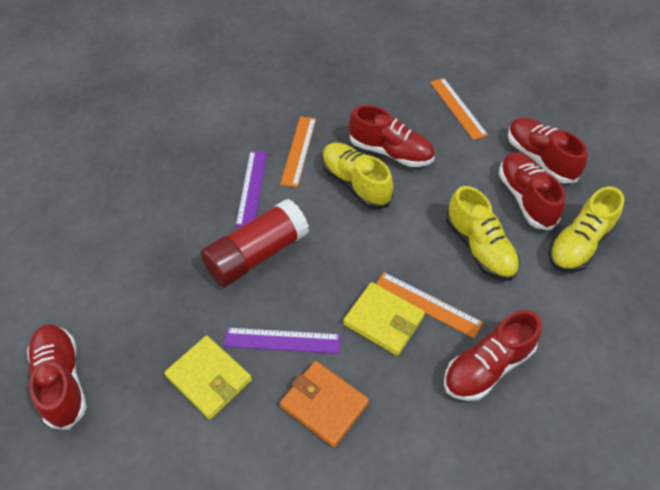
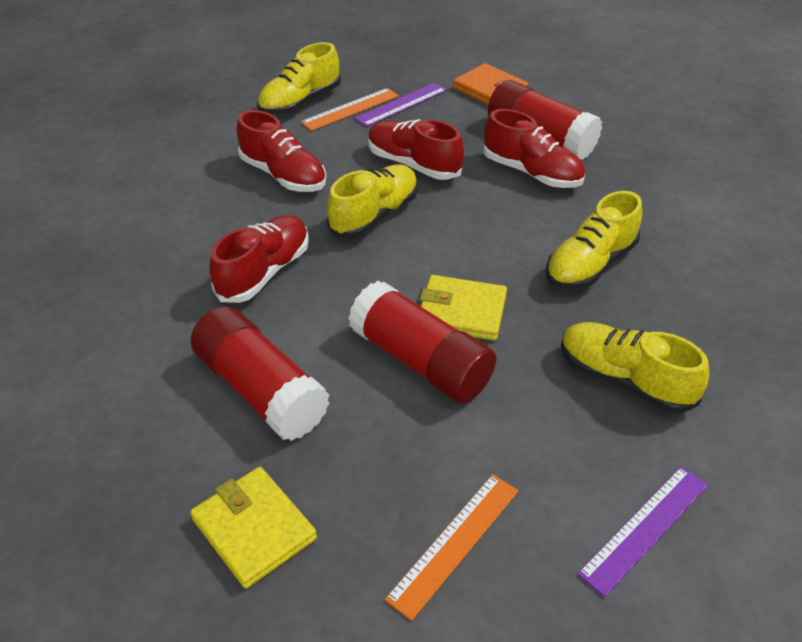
orange ruler: [280,116,316,187] [376,272,483,338] [430,78,488,140] = 3 -> [301,88,399,131] [385,474,518,621] = 2
red glue stick: [201,199,309,287] = 1 -> [191,306,330,441] [348,281,496,404] [488,80,602,160] = 3
red shoe: [27,324,87,429] [349,105,435,167] [444,310,542,401] [499,152,565,230] [508,117,588,183] = 5 -> [209,215,309,303] [237,110,326,192] [368,119,464,180] [484,109,585,188] = 4
yellow shoe: [322,142,393,209] [446,186,520,281] [548,187,624,272] = 3 -> [257,42,341,115] [327,165,418,238] [546,191,642,290] [561,322,709,413] = 4

